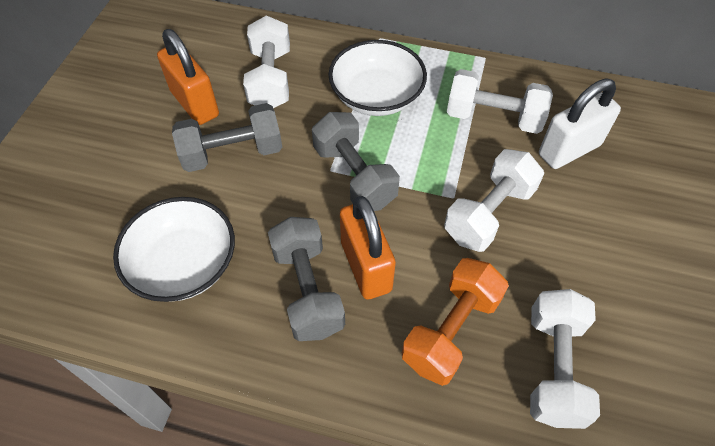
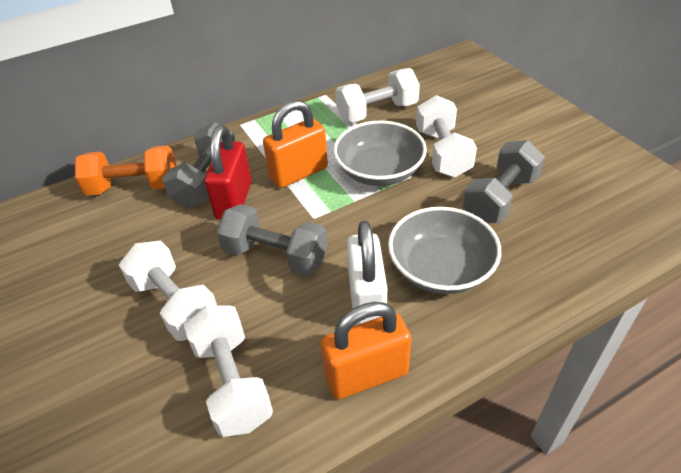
grey bowl: none = 0 -> [333,121,427,186] [388,207,501,294] = 2
red padlock: none = 0 -> [204,125,252,220] = 1
white bowl: [113,197,235,302] [328,40,427,116] = 2 -> none = 0

